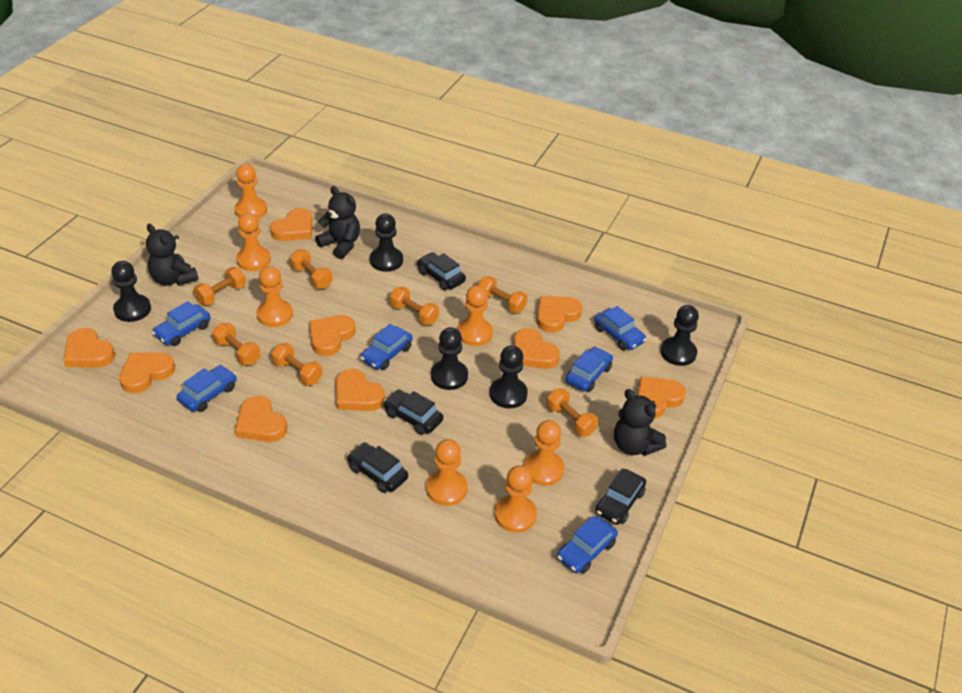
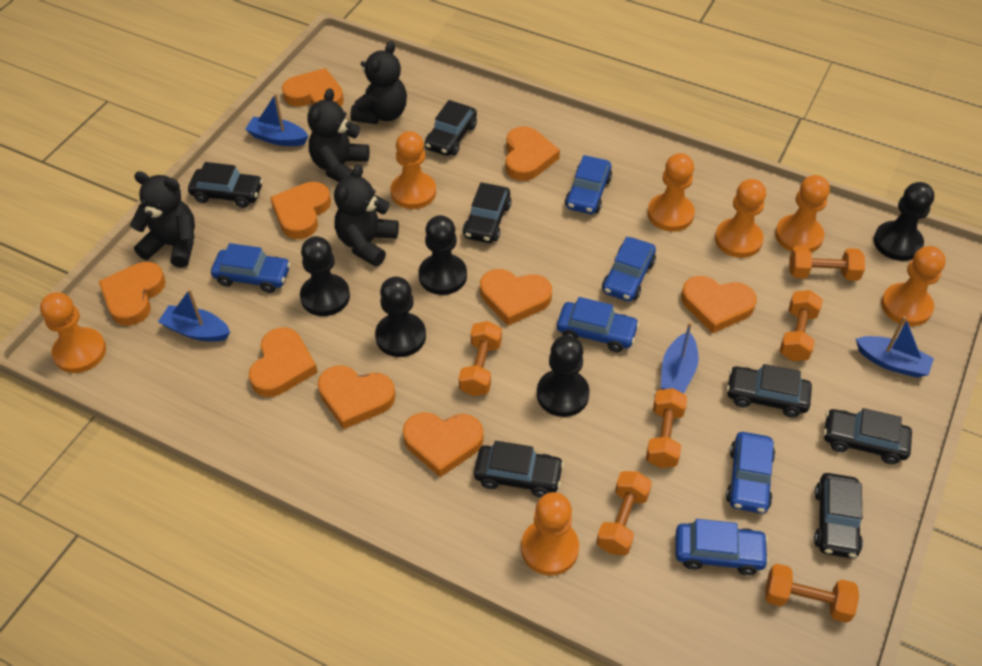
black car: [347,442,408,493] [383,390,443,435] [417,252,466,291] [595,469,646,525] = 4 -> [188,162,263,208] [424,100,477,156] [463,182,511,243] [474,441,564,498] [726,364,812,418] [814,473,863,558] [823,408,912,464] = 7
black teddy bear: [146,224,199,286] [315,186,360,259] [614,389,666,456] = 3 -> [130,171,195,268] [308,88,370,182] [334,164,399,267] [350,41,407,124] = 4
blue boat: none = 0 -> [158,289,230,341] [245,93,308,146] [661,322,699,394] [856,316,934,378] = 4
orange dumbbell: [194,267,246,305] [212,323,260,366] [271,343,323,386] [290,249,332,289] [390,287,439,325] [478,276,527,313] [546,389,598,437] = 7 -> [459,321,502,396] [596,471,652,555] [646,388,687,468] [765,564,859,623] [780,290,823,361] [789,246,865,281] = 6

